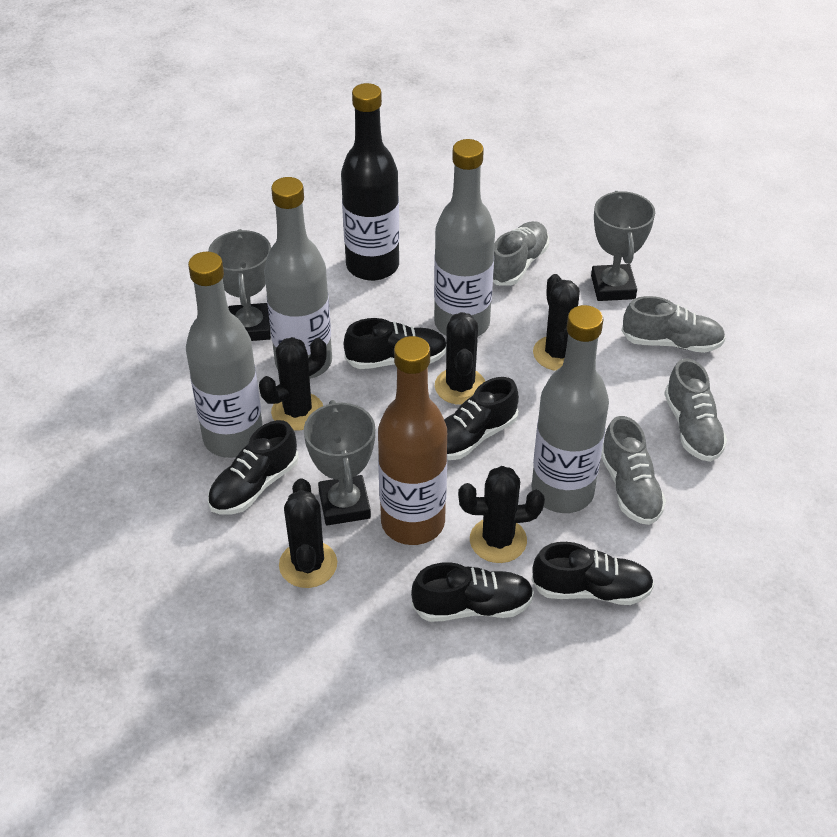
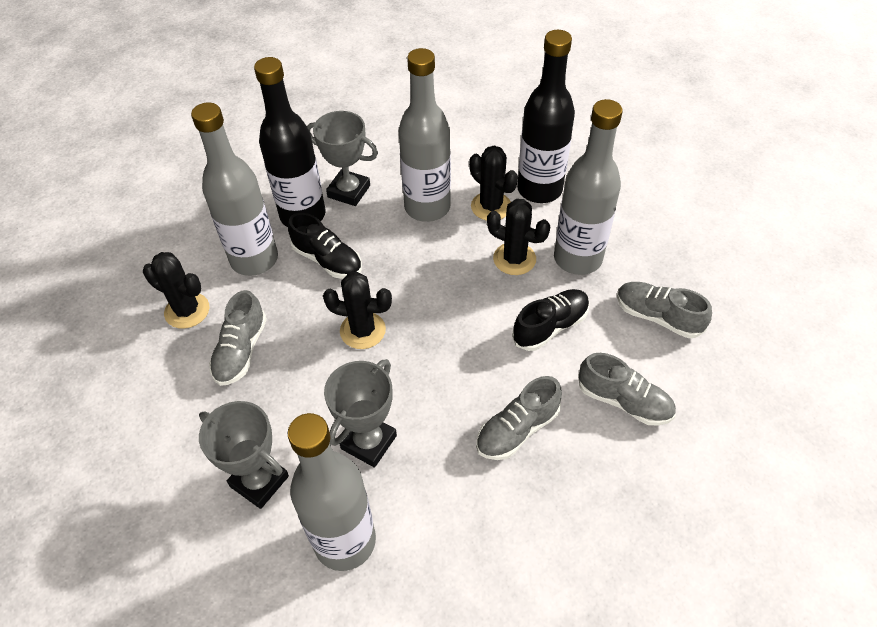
black bottle: [341,83,399,281] = 1 -> [254,57,325,227] [517,30,575,203] = 2
black cactus: [259,337,327,431] [279,478,337,588] [435,312,485,405] [458,466,545,563] [533,274,580,371] = 5 -> [143,252,209,329] [323,272,392,349] [469,146,518,221] [487,199,550,275] = 4
black shoe: [208,420,299,514] [344,318,446,369] [411,562,534,622] [444,377,519,460] [532,542,654,605] = 5 -> [288,213,362,279] [512,289,590,351] = 2
brown bottle: [378,336,447,545] = 1 -> none = 0

